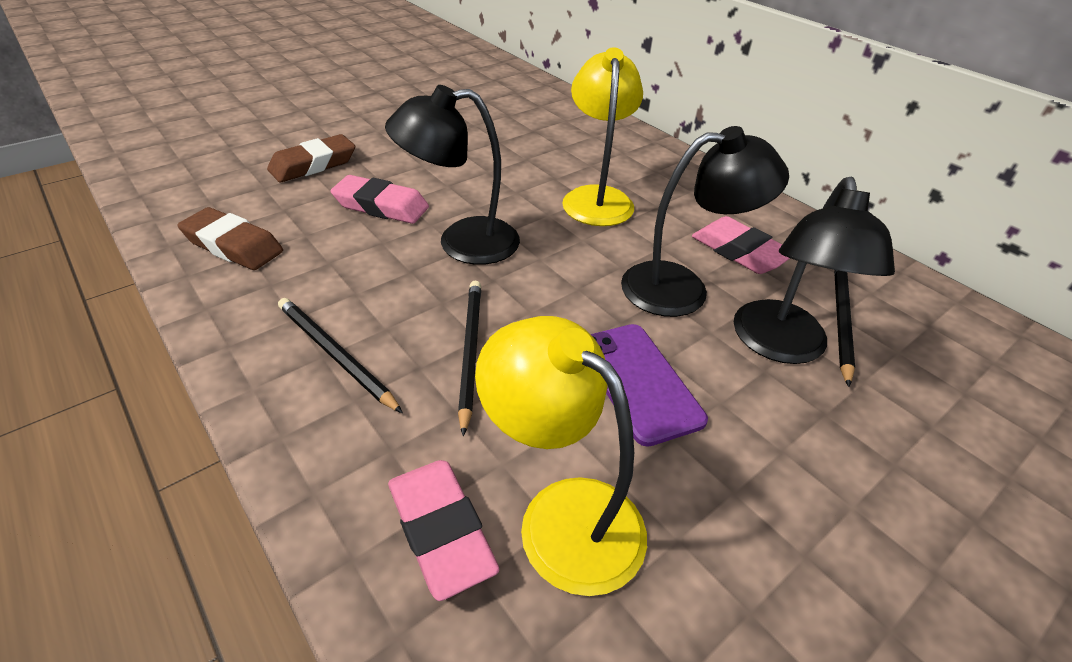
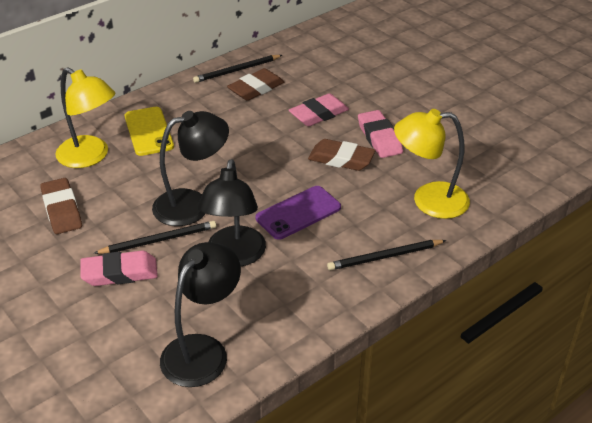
brown eraser: [177,207,283,270] [267,134,355,182] = 2 -> [40,178,82,234] [227,68,284,101] [308,139,375,171] = 3
yellow phone: none = 0 -> [125,107,174,156] = 1

